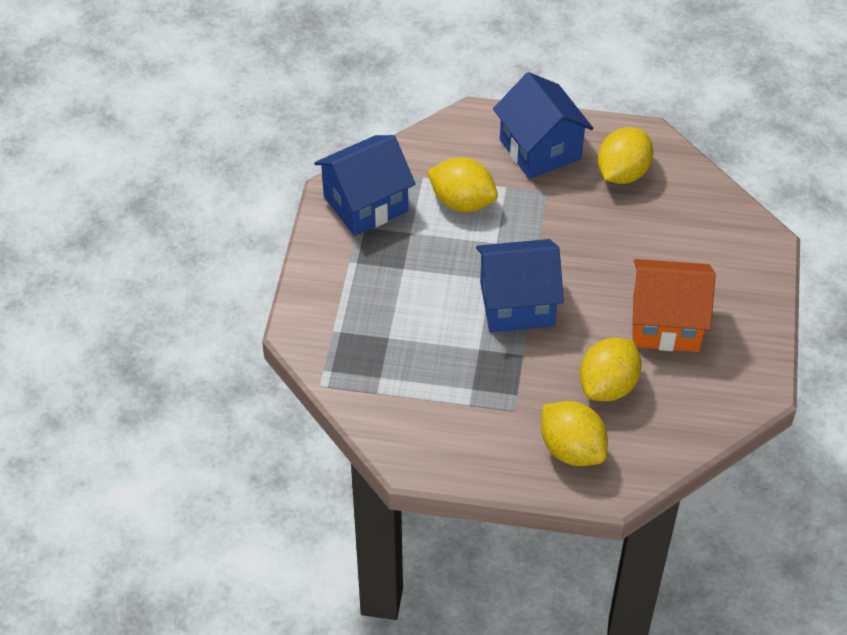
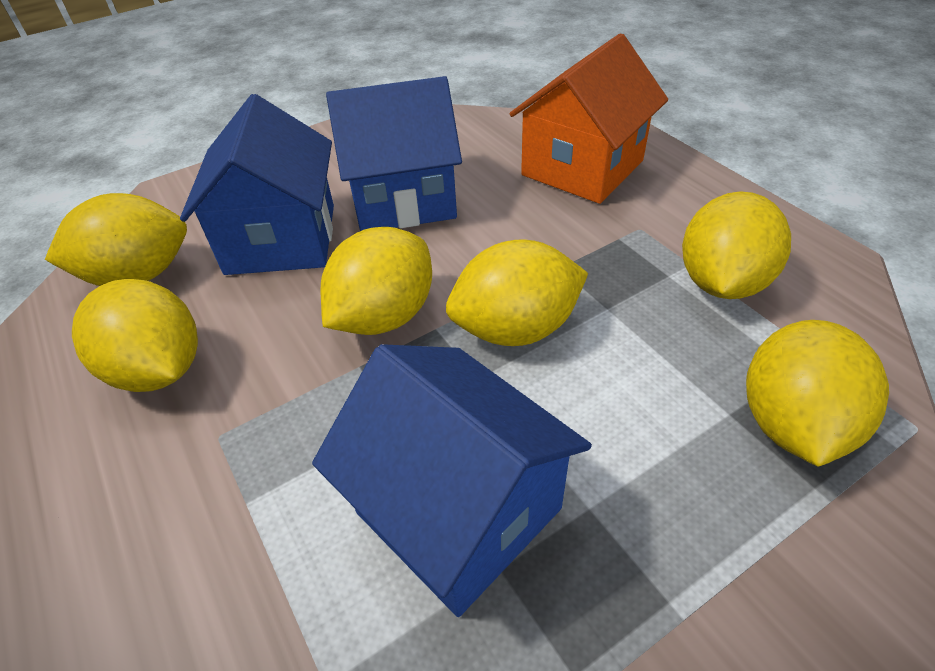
yellow lemon: [427,157,498,212] [541,401,608,466] [580,338,642,401] [598,127,653,184] = 4 -> [45,193,187,286] [72,279,198,392] [321,227,432,335] [446,240,588,346] [682,191,791,299] [746,320,889,467] = 6

